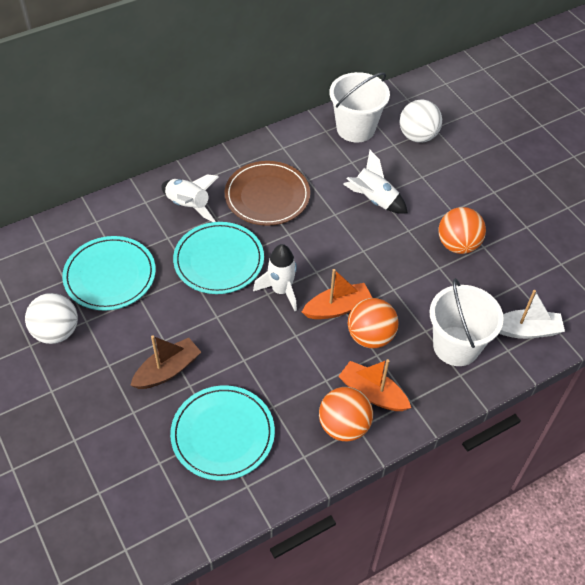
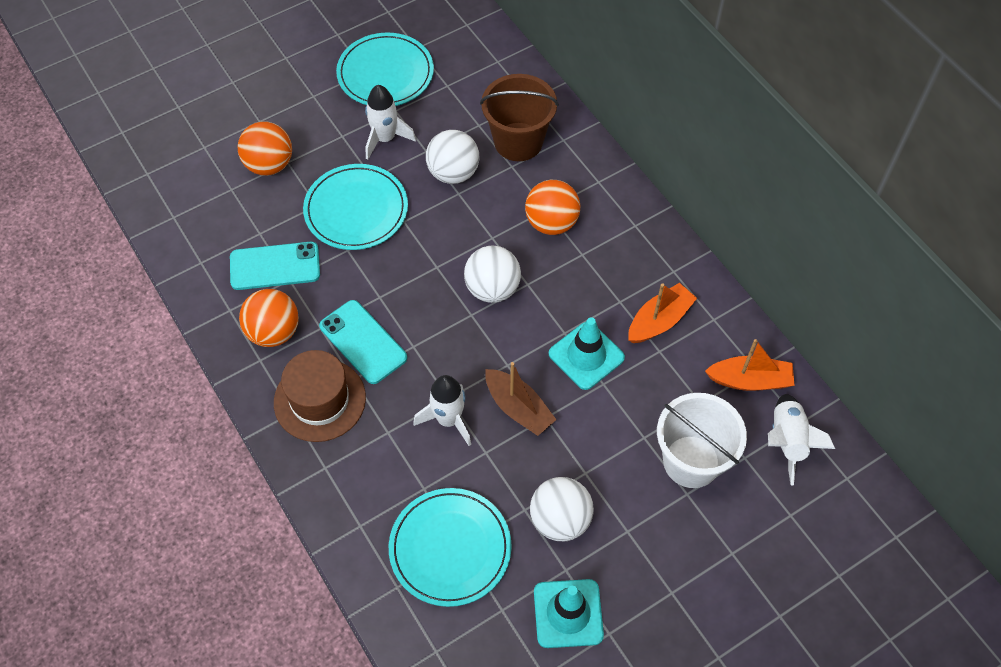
brown bucket: none = 0 -> [480,74,559,161] = 1
brown hat: none = 0 -> [274,350,366,442] = 1
brown plate: [225,161,310,226] = 1 -> none = 0
turquoise phone: none = 0 -> [230,242,320,290] [319,300,407,384] = 2
turquoise traffic cone: none = 0 -> [534,579,604,648] [549,317,625,390] = 2
white ball: [25,293,78,344] [400,100,442,143] = 2 -> [426,130,479,184] [464,246,521,303] [530,477,594,541] = 3
white boat: [499,290,565,339] = 1 -> none = 0
white bucket: [329,72,390,142] [429,278,504,366] = 2 -> [657,393,747,488] = 1

